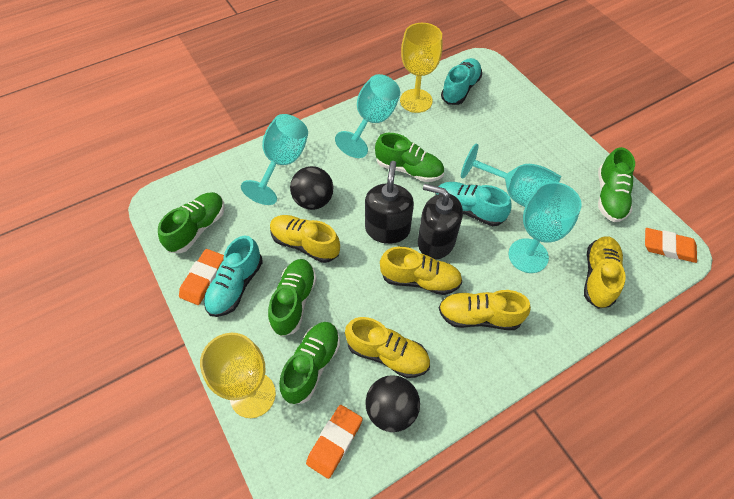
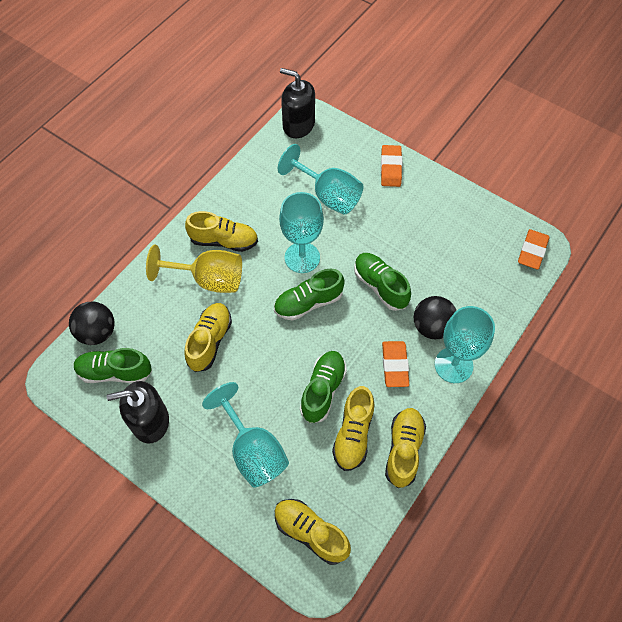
green shoe: [158,192,225,253] [268,259,317,337] [279,322,340,404] [375,133,444,182] [598,147,635,222] = 5 -> [74,348,152,384] [274,268,345,320] [300,351,347,423] [354,253,411,311] = 4
turquoise shoe: [204,235,263,317] [436,182,512,226] [441,58,482,105] = 3 -> none = 0
yellow goblet: [200,333,276,418] [400,23,443,113] = 2 -> [146,245,242,293] = 1

